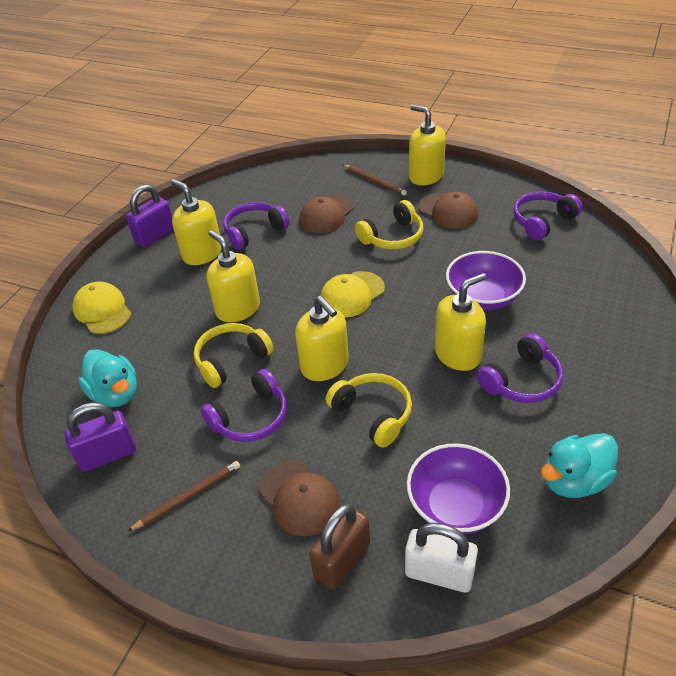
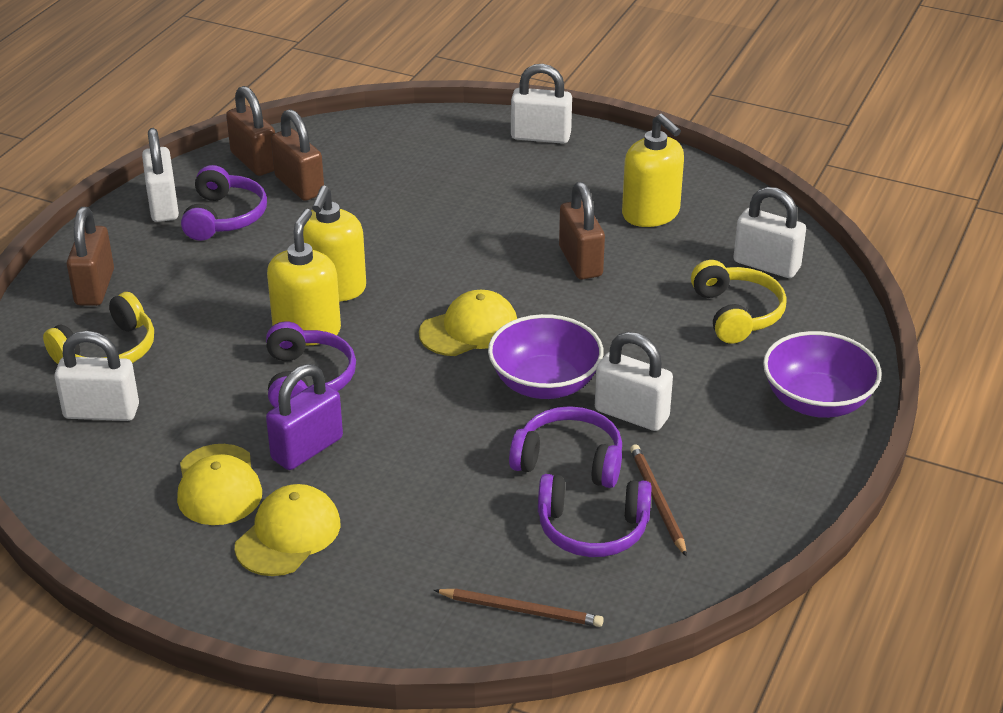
brown cap: [260,461,340,536] [300,195,354,233] [419,192,479,228] = 3 -> none = 0
brown padlock: [309,503,370,590] = 1 -> [67,207,114,306] [226,86,275,176] [271,109,324,201] [559,182,605,280] = 4
purple padlock: [65,402,136,472] [126,184,174,247] = 2 -> [266,364,343,470] = 1
turquoise duck: [78,349,137,407] [541,433,618,498] = 2 -> none = 0
white padlock: [405,523,478,593] = 1 -> [55,331,139,421] [142,128,179,222] [511,64,572,144] [595,332,673,431] [734,187,806,278] = 5
yellow cap: [72,282,131,334] [320,271,385,317] = 2 -> [177,444,262,525] [235,484,341,576] [419,290,517,356] = 3
yellow headphones: [194,323,274,388] [326,373,412,448] [355,200,423,249] = 3 -> [43,292,154,364] [691,260,787,344] = 2
yellow soap dispenser: [171,179,222,265] [206,230,260,323] [295,296,349,381] [409,105,446,186] [435,273,486,371] = 5 -> [267,209,341,345] [303,185,366,302] [622,114,684,227] = 3

